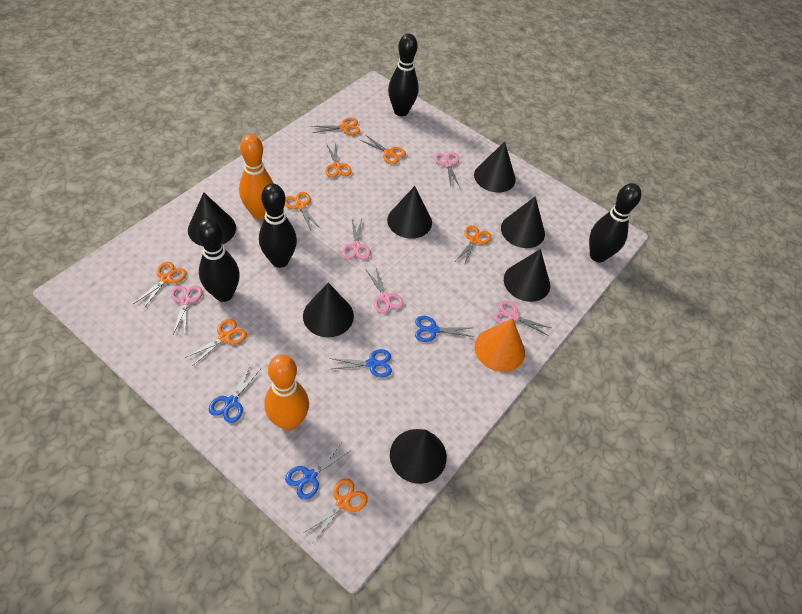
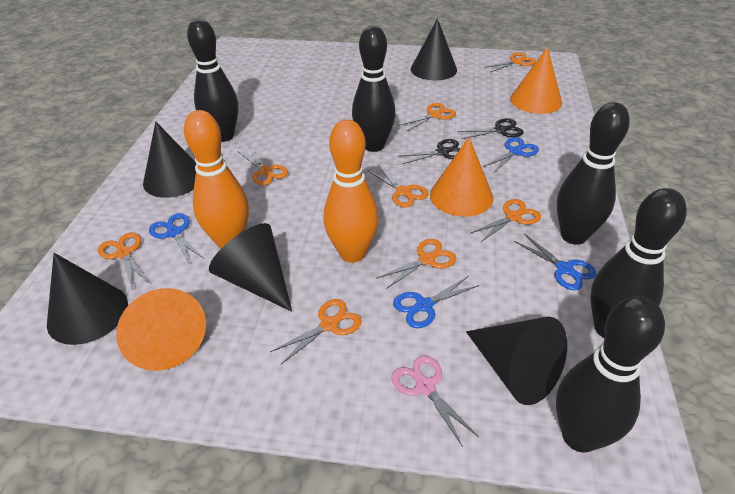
black bowling pin: [197,218,240,302] [259,184,297,268] [388,33,419,116] [589,183,641,263] = 4 -> [187,19,238,142] [352,26,396,152] [556,296,665,453] [557,102,630,245] [591,188,687,338] = 5
black cone: [188,192,236,246] [303,283,354,337] [387,186,432,238] [390,429,447,484] [474,142,516,192] [501,196,545,248] [504,249,550,302] = 7 -> [47,253,128,345] [143,121,196,198] [209,223,292,312] [411,18,457,80] [466,316,567,405] = 5
black scissors: none = 0 -> [399,139,460,164] [457,118,524,139] = 2
orange cone: [475,318,525,372] = 1 -> [116,288,206,371] [430,137,493,217] [510,47,562,114] = 3
pink scissors: [171,285,203,334] [342,219,371,260] [366,268,403,314] [434,152,460,187] [494,301,551,336] = 5 -> [391,355,479,447] = 1

